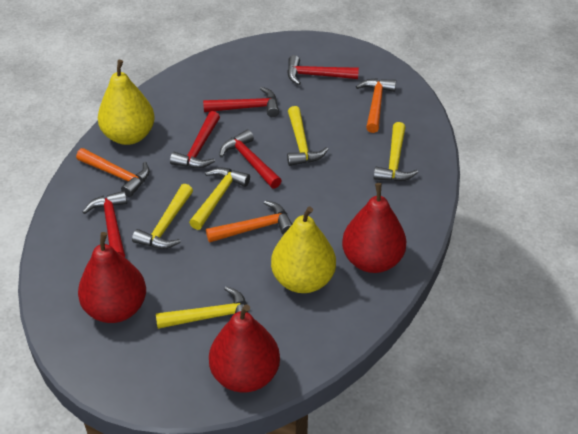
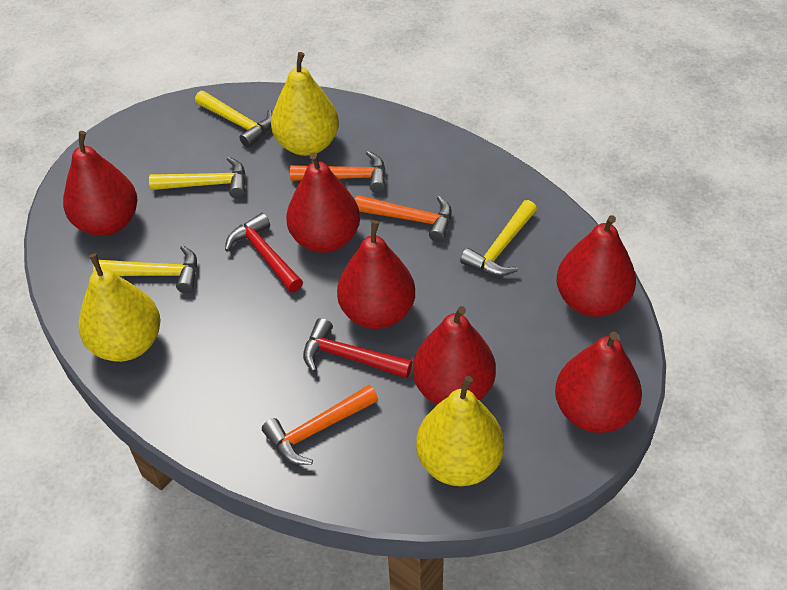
red hammer: [83,191,127,257] [170,111,220,168] [203,87,279,117] [219,129,282,189] [287,55,359,85] = 5 -> [225,213,303,292] [303,318,413,378] = 2
red pear: [78,232,146,323] [209,304,280,392] [342,183,407,273] = 3 -> [63,131,137,236] [286,153,360,253] [337,220,415,329] [413,306,496,405] [555,331,642,433] [556,215,636,317] = 6
yellow hammer: [132,184,193,249] [156,286,247,329] [189,168,250,230] [287,106,328,166] [374,122,418,181] = 5 -> [93,245,197,293] [149,157,245,198] [195,91,272,148] [460,200,537,276] = 4
yellow pear: [98,60,155,145] [271,207,336,293] = 2 -> [78,253,160,362] [271,52,339,156] [416,376,504,486] = 3

